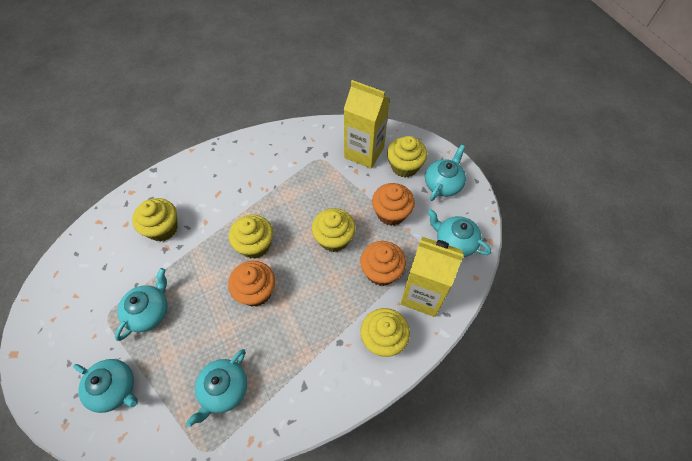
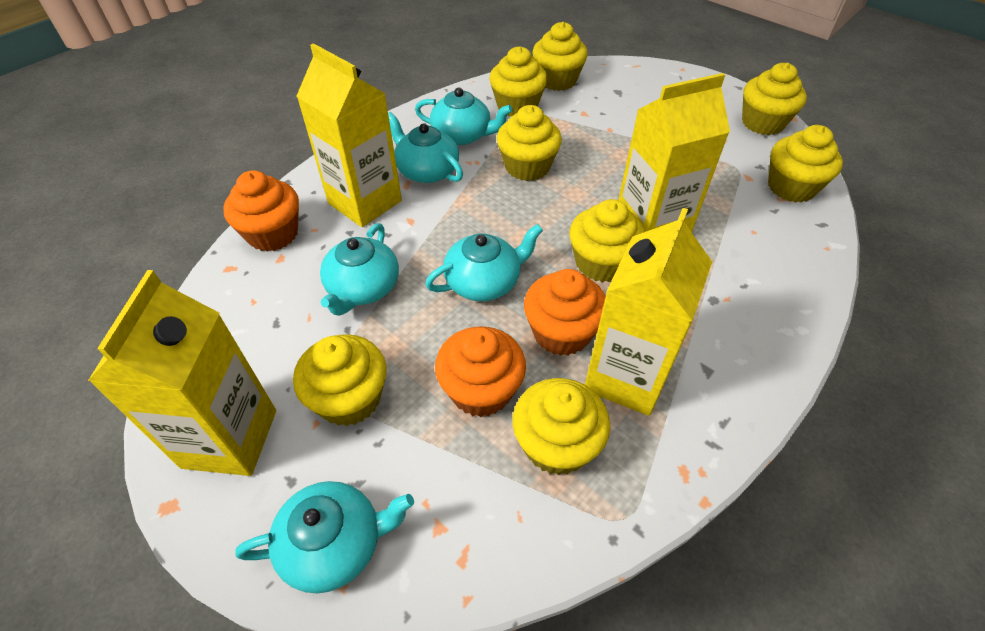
yellow carton: [344,80,390,169] [400,237,464,317] = 2 -> [88,270,276,476] [297,43,402,227] [585,208,712,416] [618,73,730,232] = 4
yellow cupcake: [132,198,178,241] [229,215,273,259] [312,208,356,252] [360,308,410,357] [387,136,427,177] = 5 -> [293,334,387,426] [489,46,547,117] [497,105,562,181] [512,378,610,475] [532,22,588,91] [569,199,645,282] [742,63,807,135] [768,125,843,203] = 8

